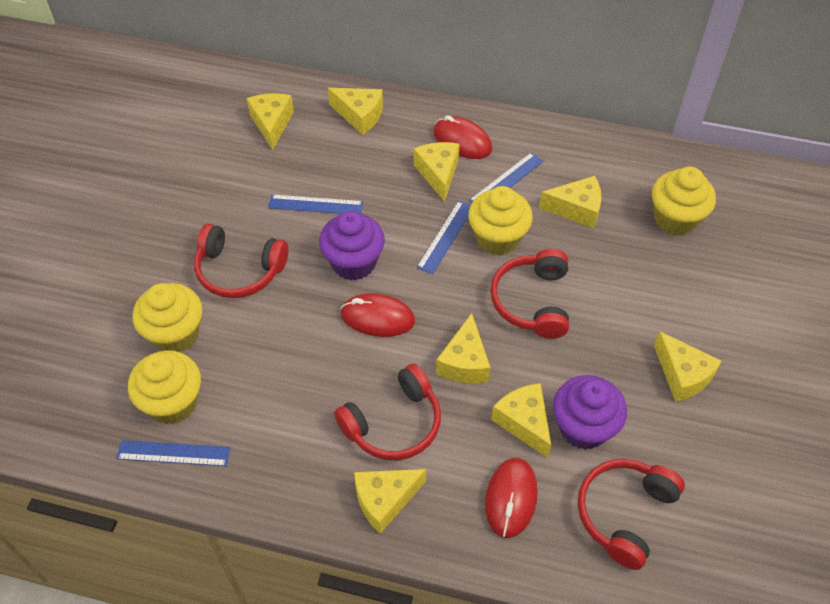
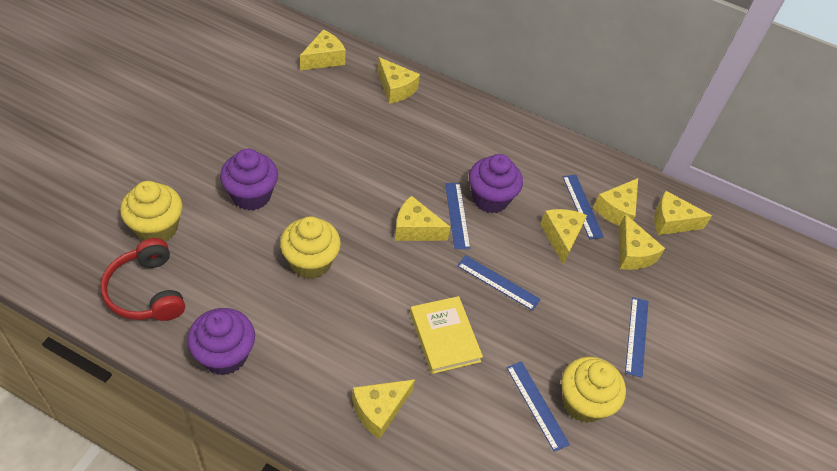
blue ruler: [116,440,230,466] [268,194,363,214] [417,201,471,274] [469,152,544,203] = 4 -> [445,183,470,249] [457,255,541,311] [506,361,570,452] [563,175,604,239] [625,297,649,378] = 5
purple cupcake: [319,211,385,281] [553,375,627,450] = 2 -> [187,308,255,375] [220,149,278,210] [469,154,523,213] = 3
red headphones: [194,224,288,298] [334,364,441,460] [490,249,569,339] [578,459,685,570] = 4 -> [100,238,185,321] = 1
red mouse: [340,293,415,337] [433,115,492,159] [485,458,538,538] = 3 -> none = 0
yellow book: none = 0 -> [410,296,483,374] = 1
yellow cupcake: [128,350,201,424] [132,283,202,352] [468,186,533,255] [652,166,716,236] = 4 -> [120,181,182,241] [280,216,341,279] [561,357,626,423] = 3

